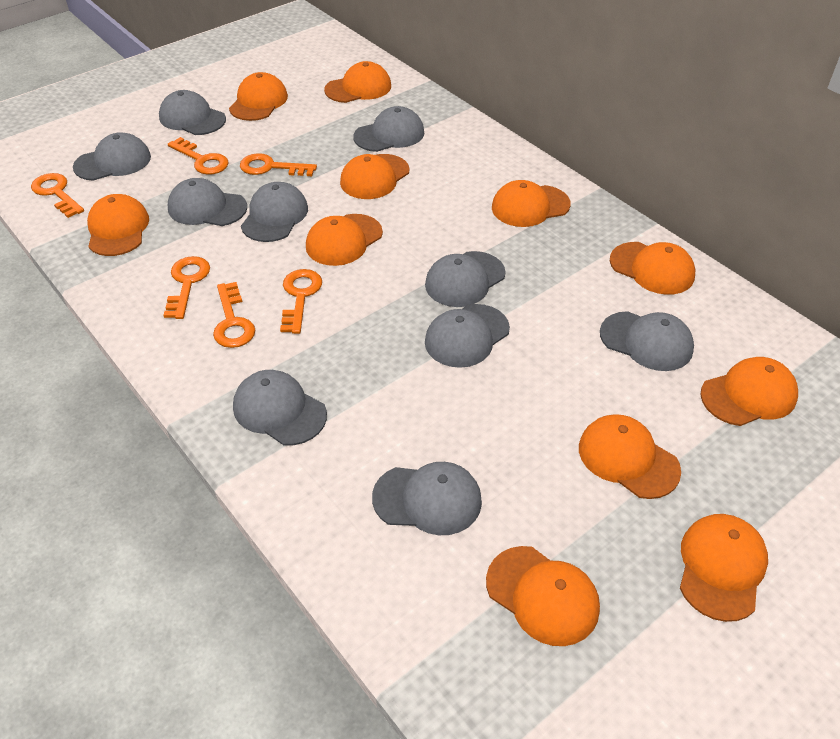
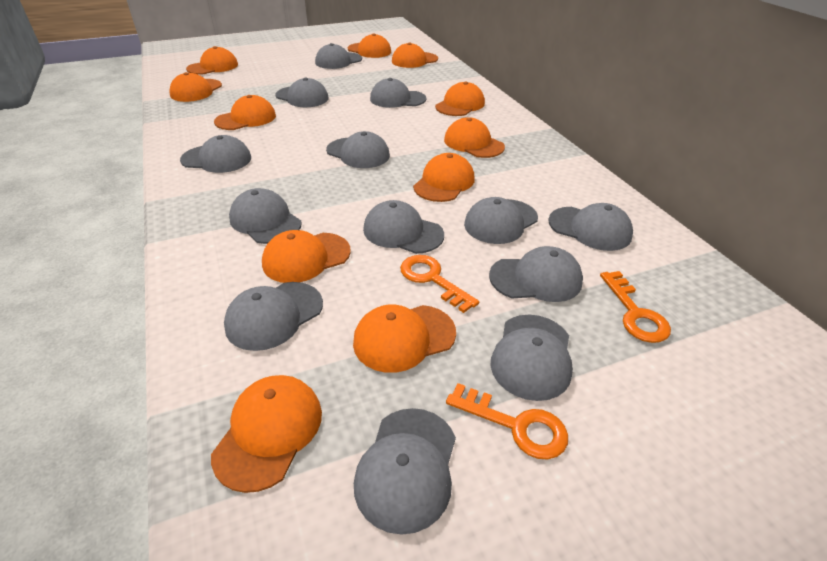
grey cap: [73,132,151,181] [159,90,226,135] [168,178,247,226] [233,370,327,445] [241,182,308,242] [353,106,424,152] [372,462,482,535] [425,251,506,307] [425,304,510,368] [600,311,694,371] = 10 -> [180,135,251,173] [224,282,323,351] [229,188,301,244] [275,78,329,107] [315,43,362,69] [326,131,390,168] [354,408,456,535] [363,200,444,254] [370,78,426,108] [464,197,538,244] [489,246,583,302] [491,315,573,401] [548,203,633,251] = 13
orange key: [31,173,84,218] [163,256,210,319] [168,137,229,175] [213,282,255,348] [240,153,317,176] [280,269,322,334] = 6 -> [400,255,479,313] [446,383,568,460] [600,271,671,343] = 3

